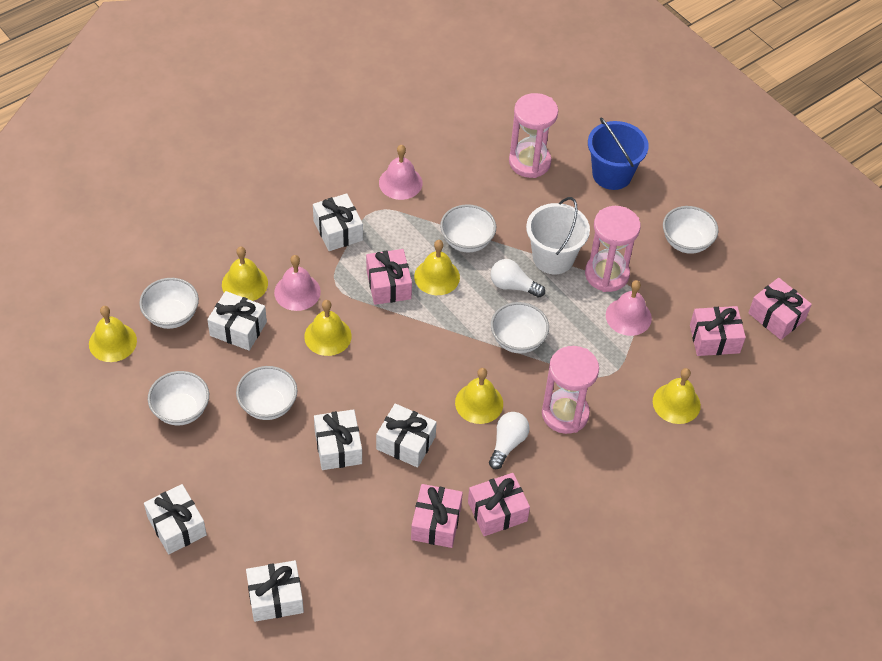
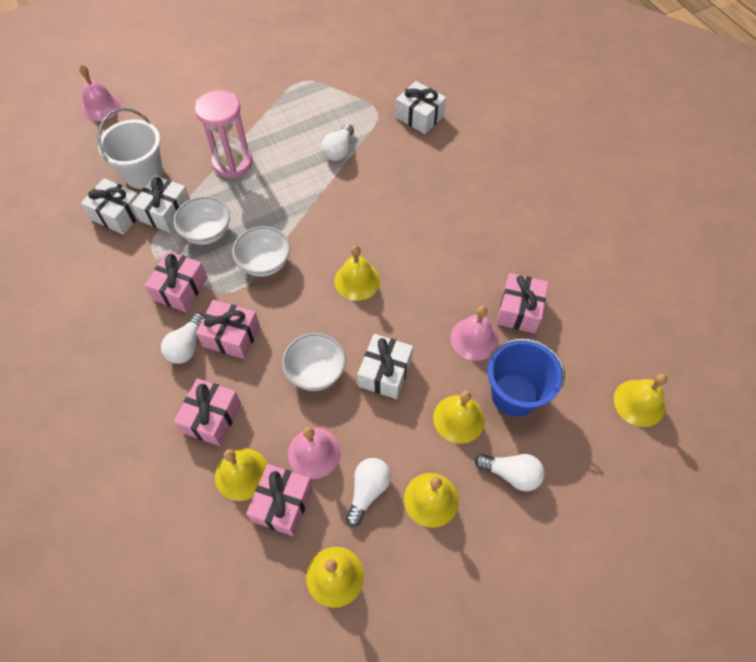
pink hourglass: [509,93,558,178] [542,346,599,434] [585,206,641,292] = 3 -> [195,90,253,178] = 1
white bowl: [139,278,199,329] [148,371,209,425] [236,366,297,420] [440,204,496,252] [491,302,549,353] [663,206,718,254] = 6 -> [174,196,230,245] [232,226,290,277] [282,333,346,391] = 3
white gift: [144,484,207,554] [207,291,267,351] [246,560,304,622] [313,193,363,251] [314,409,362,470] [376,404,437,468] = 6 -> [81,178,138,235] [131,175,190,233] [357,334,413,399] [395,81,446,134] = 4
white light bulb: [489,412,530,469] [491,259,545,298] = 2 -> [161,313,204,364] [321,124,354,161] [346,458,391,527] [475,454,544,491] = 4

